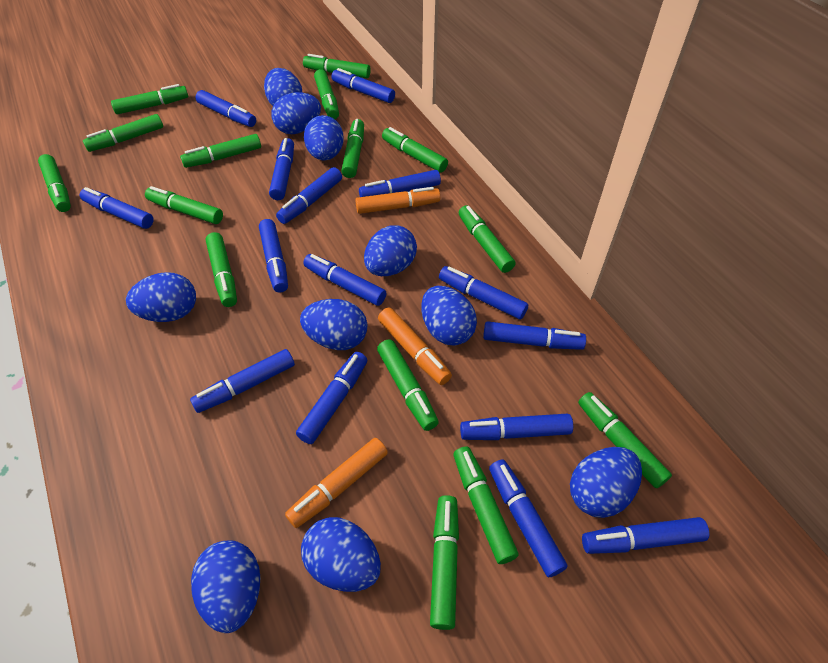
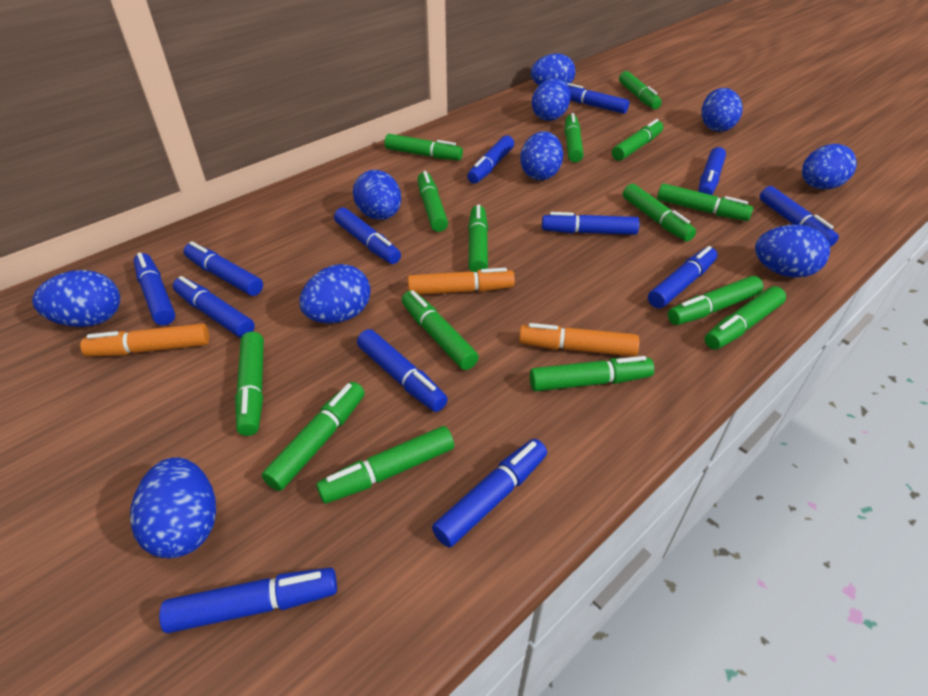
blue marker: [80,187,154,229] [190,349,295,413] [195,90,256,127] [259,219,288,293] [269,138,294,200] [276,167,342,224] [296,352,367,444] [303,254,386,306] [331,68,395,103] [359,170,441,197] [439,266,529,320] [460,414,573,440] [483,321,586,350] [489,459,568,577] [582,517,709,554] = 15 -> [133,252,175,325] [159,567,337,633] [173,276,255,338] [184,241,263,296] [334,207,401,264] [357,329,448,412] [432,439,547,548] [467,136,514,184] [542,212,639,235] [567,83,629,114] [648,246,717,308] [698,147,726,195] [760,186,839,247] = 13

